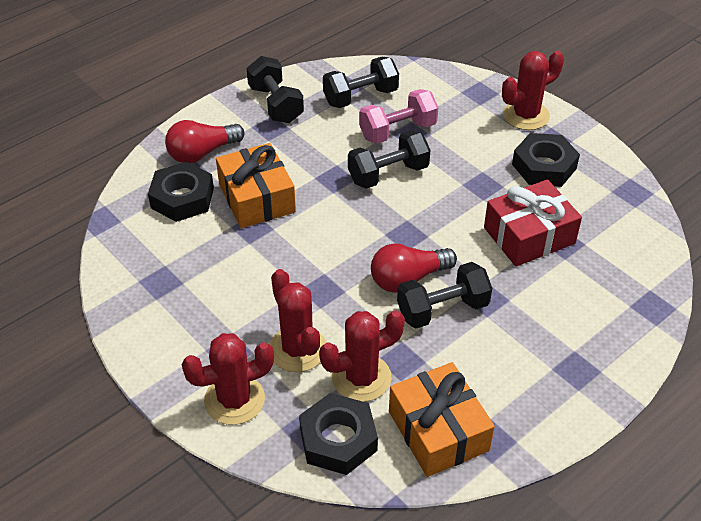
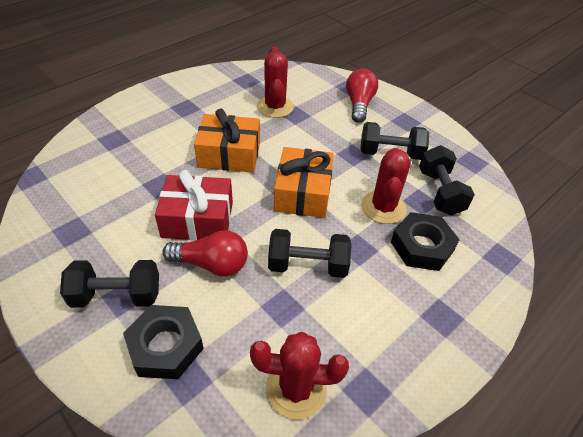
black nut: [148,161,214,222] [299,393,378,475] [512,133,580,187] = 3 -> [123,305,204,379] [391,212,460,271] = 2
pink dumbbell: [359,89,438,144] = 1 -> none = 0
red cactus: [181,333,274,425] [269,269,326,372] [319,310,405,402] [502,51,564,130] = 4 -> [250,332,349,420] [257,46,294,118] [361,148,411,224] = 3

